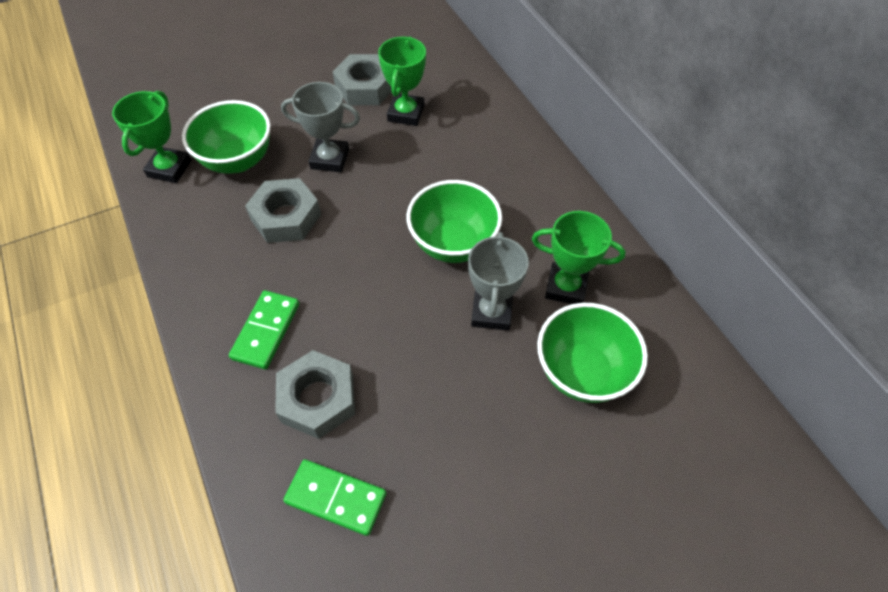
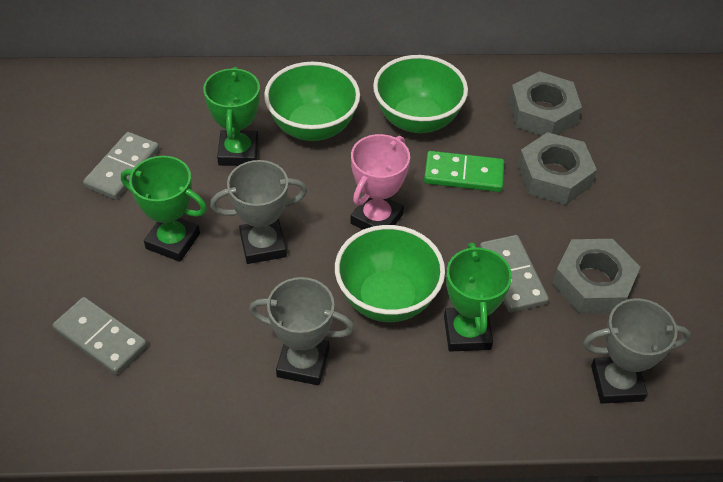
green domino: [229,290,299,369] [283,459,386,536] = 2 -> [424,151,504,192] = 1
grey domino: none = 0 -> [52,297,147,375] [83,132,159,200] [479,235,549,313] = 3
grey trophy: [281,82,360,172] [468,232,529,331] = 2 -> [210,160,307,264] [249,277,354,385] [583,298,691,404] = 3
pink trophy: none = 0 -> [350,134,410,229] = 1

